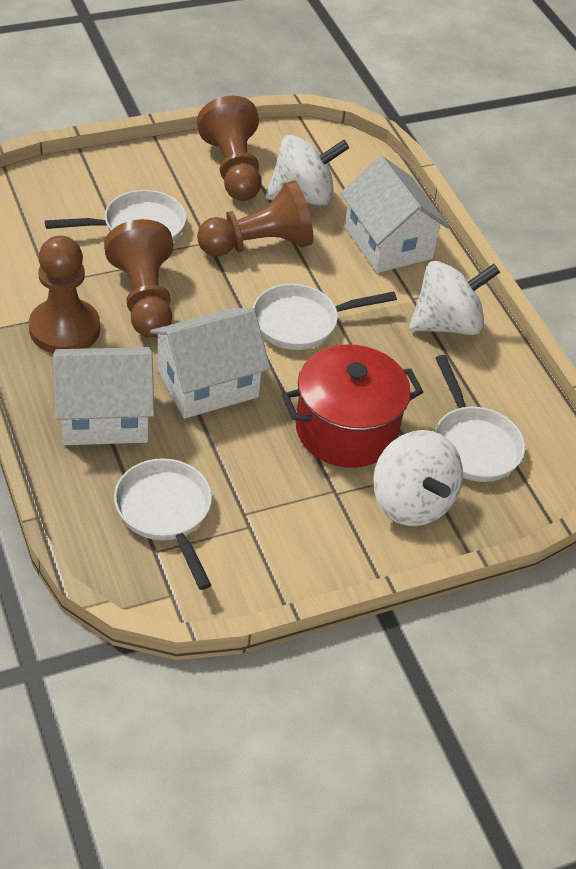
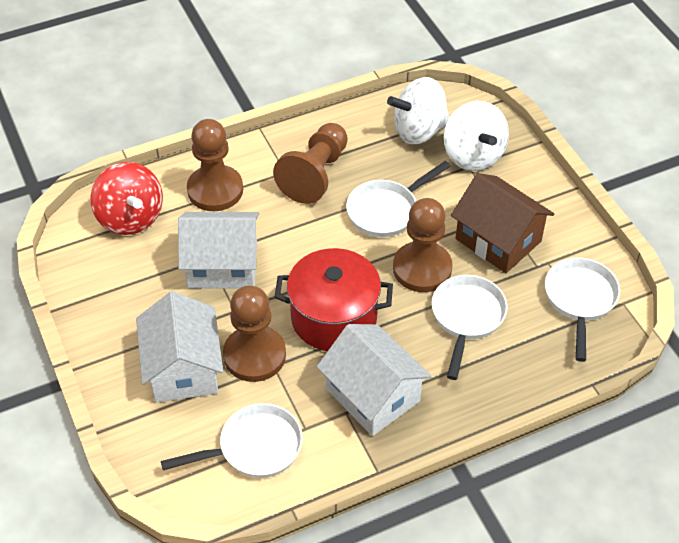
brown house: none = 0 -> [451,173,554,273] = 1
red spinning top: none = 0 -> [90,162,163,235] = 1
white spinning top: [265,135,349,206] [373,430,463,526] [409,261,500,335] = 3 -> [387,77,450,144] [444,101,509,171] = 2

